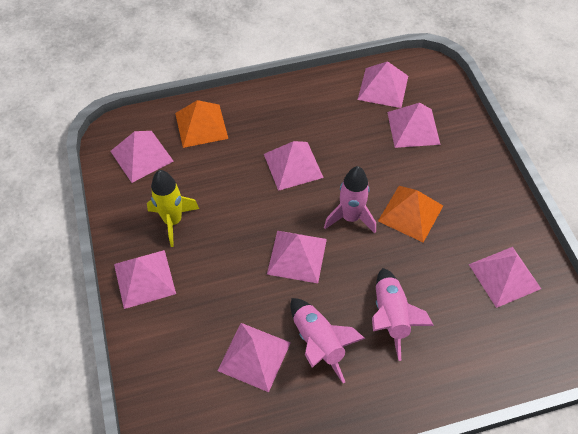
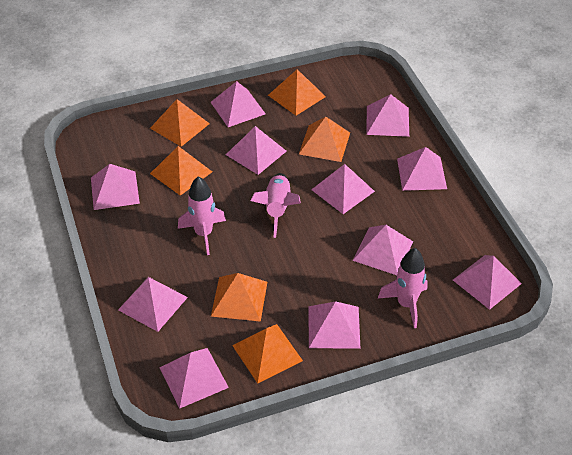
orange pyramid: [175,100,228,148] [378,186,443,243] = 2 -> [150,99,210,147] [150,146,212,196] [211,273,267,322] [232,324,303,384] [268,69,326,116] [299,117,350,162] = 6
pink pyramid: [110,131,174,183] [114,250,176,309] [217,323,291,392] [264,141,324,191] [267,231,327,283] [358,61,408,108] [387,103,441,148] [469,247,541,308] = 8 -> [91,164,140,210] [118,277,188,332] [159,348,229,409] [211,81,266,127] [226,126,287,175] [309,301,361,349] [311,164,375,214] [352,225,413,275] [366,94,409,137] [397,147,447,191] [453,255,522,310] = 11
yellow rocket: [147,170,199,247] = 1 -> none = 0

